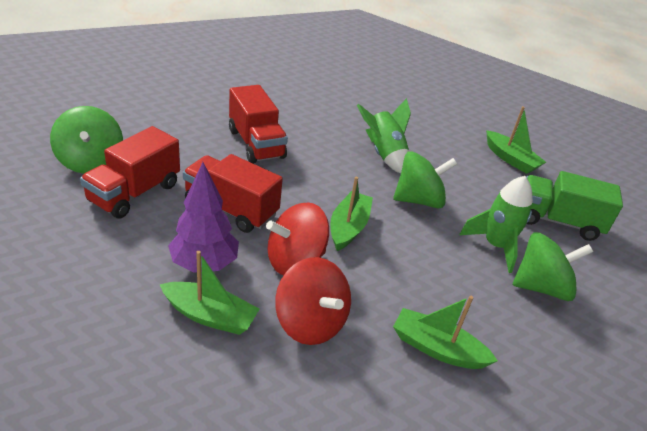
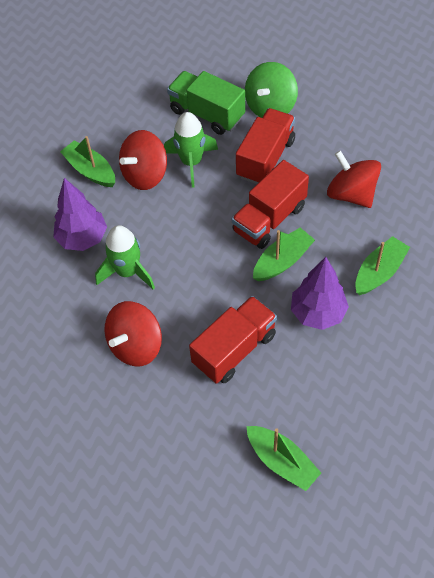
green spinning top: [50,106,123,174] [393,151,457,209] [513,232,593,301] = 3 -> [245,62,298,118] = 1
purple tree: [168,162,239,273] = 1 -> [53,178,107,251] [291,257,349,330] = 2
red spinning top: [266,202,329,275] [275,257,351,345] = 2 -> [104,301,162,366] [119,130,167,190] [327,150,381,208] = 3

